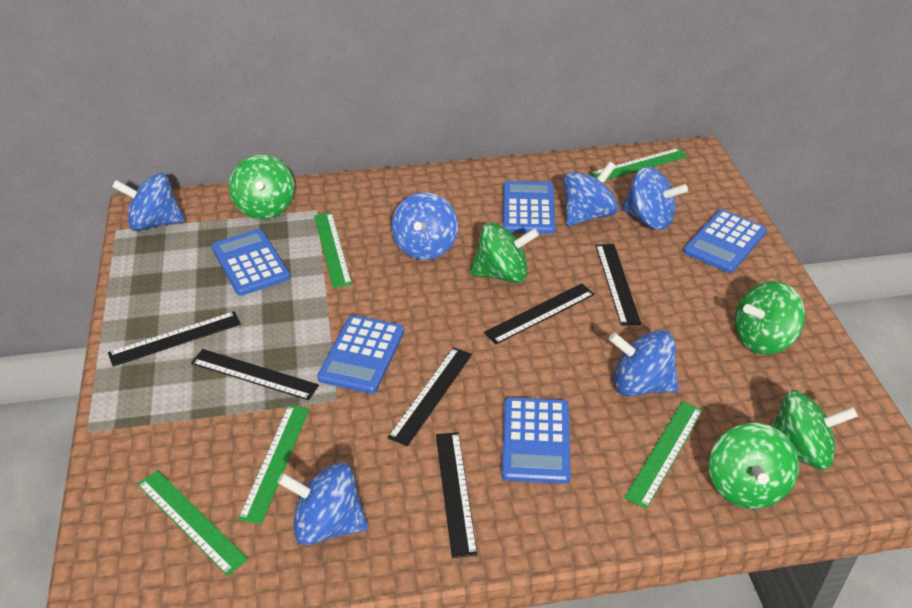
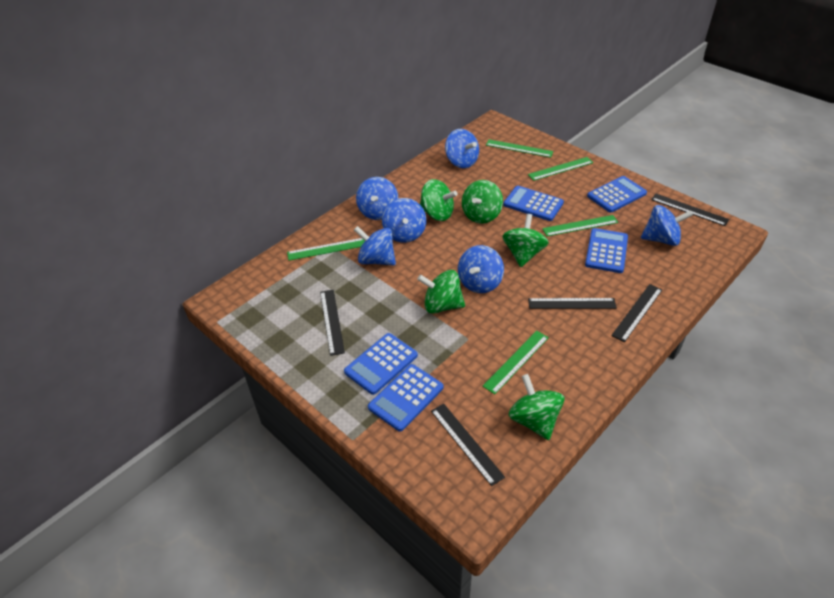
black ruler: [108,311,241,367] [191,349,319,400] [388,347,472,446] [436,432,478,558] [484,283,595,344] [596,244,641,326] = 6 -> [320,290,345,356] [431,404,505,486] [528,298,617,309] [611,284,662,342] [651,194,729,226] = 5

